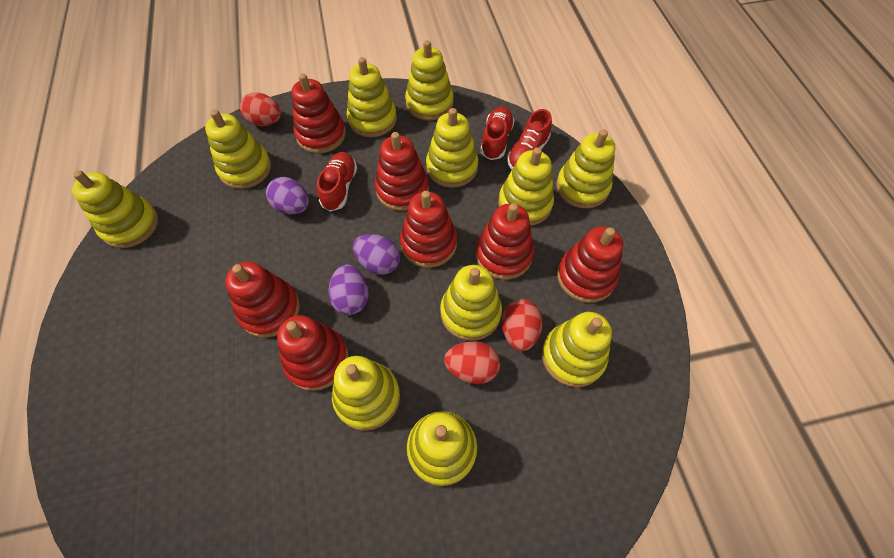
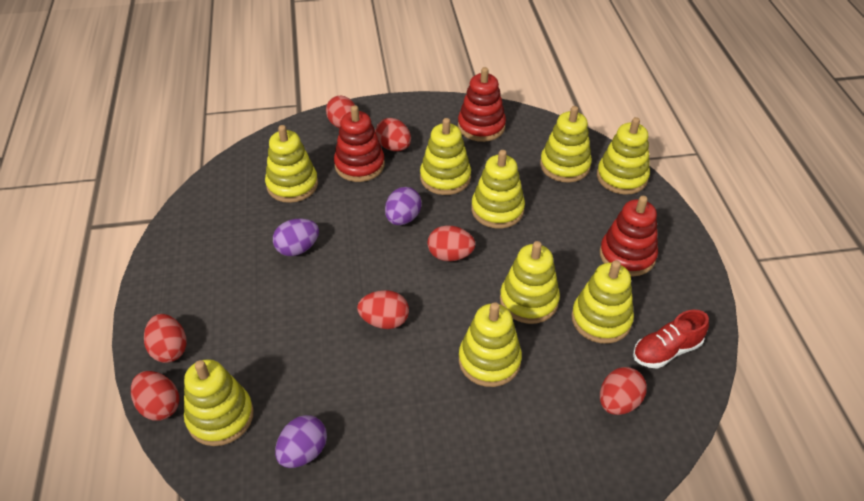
red egg: [240,92,281,126] [444,341,500,384] [502,299,543,351] = 3 -> [131,371,179,421] [144,314,187,363] [326,96,355,128] [357,290,409,329] [375,118,411,151] [428,225,475,261] [600,367,647,415] = 7
red shoe: [317,152,357,212] [480,106,515,160] [507,109,552,170] = 3 -> [633,310,709,369] = 1
red stacking toy: [225,261,300,338] [277,315,348,391] [292,73,346,154] [375,132,429,211] [400,191,457,268] [476,203,534,280] [557,227,623,303] = 7 -> [334,105,385,182] [458,67,506,142] [600,196,658,276] = 3
yellow stacking toy: [72,170,158,248] [205,109,271,189] [332,356,400,431] [347,57,397,137] [405,40,454,120] [407,411,477,486] [426,108,478,188] [440,265,502,341] [498,147,554,226] [542,312,612,387] [556,129,615,208] = 11 -> [184,359,254,446] [265,125,318,203] [420,118,471,195] [459,302,522,387] [471,150,525,228] [500,241,560,324] [540,106,592,183] [571,260,634,344] [597,117,650,195] = 9

